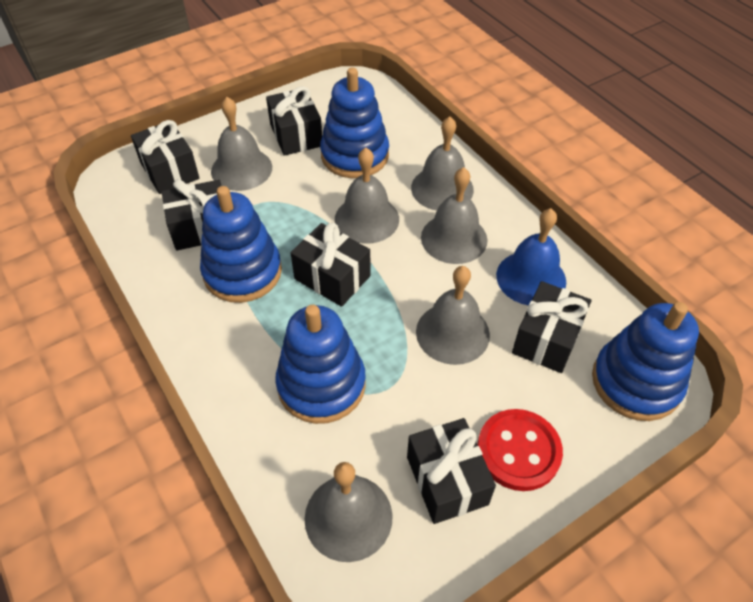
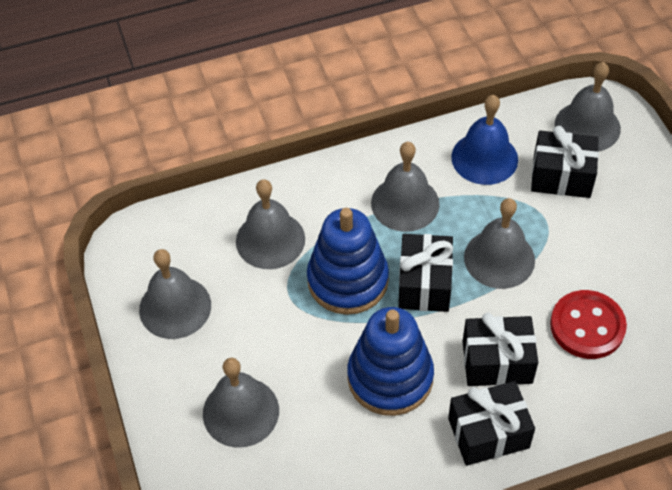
black gift: [131,120,199,194] [162,179,221,251] [266,86,322,156] [291,223,371,307] [407,418,496,524] [512,281,591,373] = 6 -> [398,234,453,312] [448,381,535,466] [463,312,538,386] [531,126,599,198] = 4
blue stacking toy: [200,186,282,303] [275,305,366,424] [320,67,389,178] [592,302,699,421] = 4 -> [307,208,389,315] [347,307,434,416] = 2

